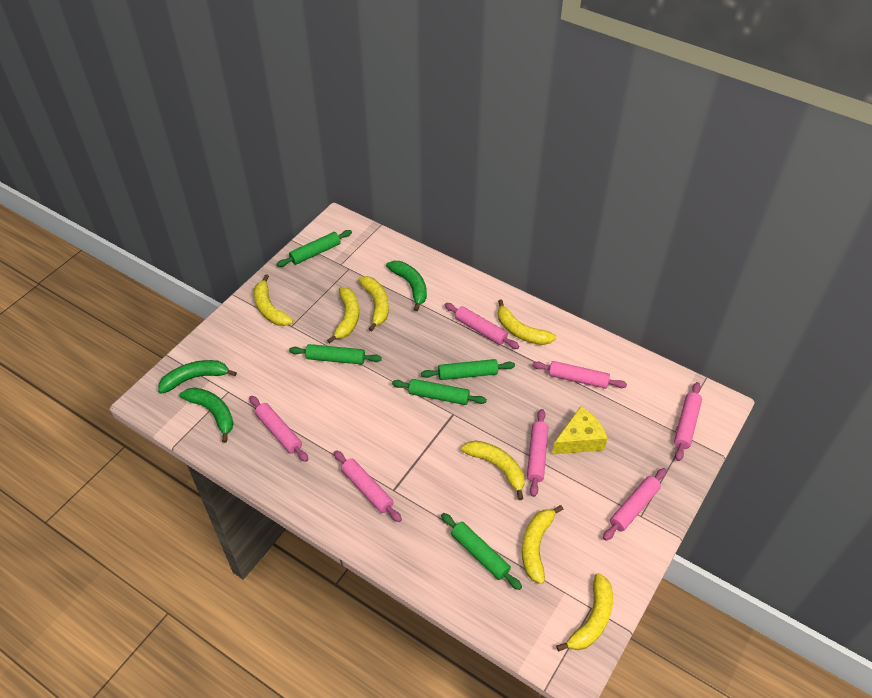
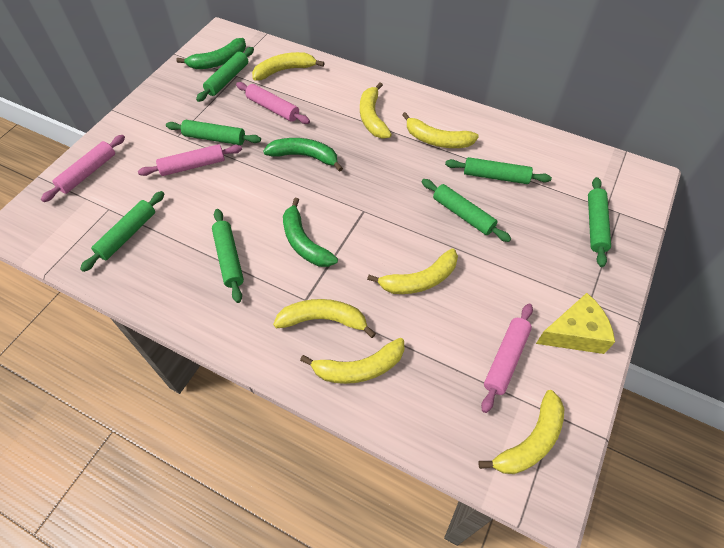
green rolling pin: [277,230,352,267] [289,344,382,365] [392,379,487,405] [421,359,515,380] [441,513,522,590] = 5 -> [80,191,164,272] [166,120,261,145] [196,47,254,102] [212,209,244,303] [422,179,511,242] [445,157,552,184] [588,177,611,267] = 7
pink rolling pin: [249,396,309,462] [334,450,402,522] [444,303,519,349] [527,409,549,497] [532,361,627,389] [603,468,667,541] [674,382,702,461] = 7 -> [41,135,125,202] [138,144,242,176] [236,82,310,124] [481,304,533,413] = 4

